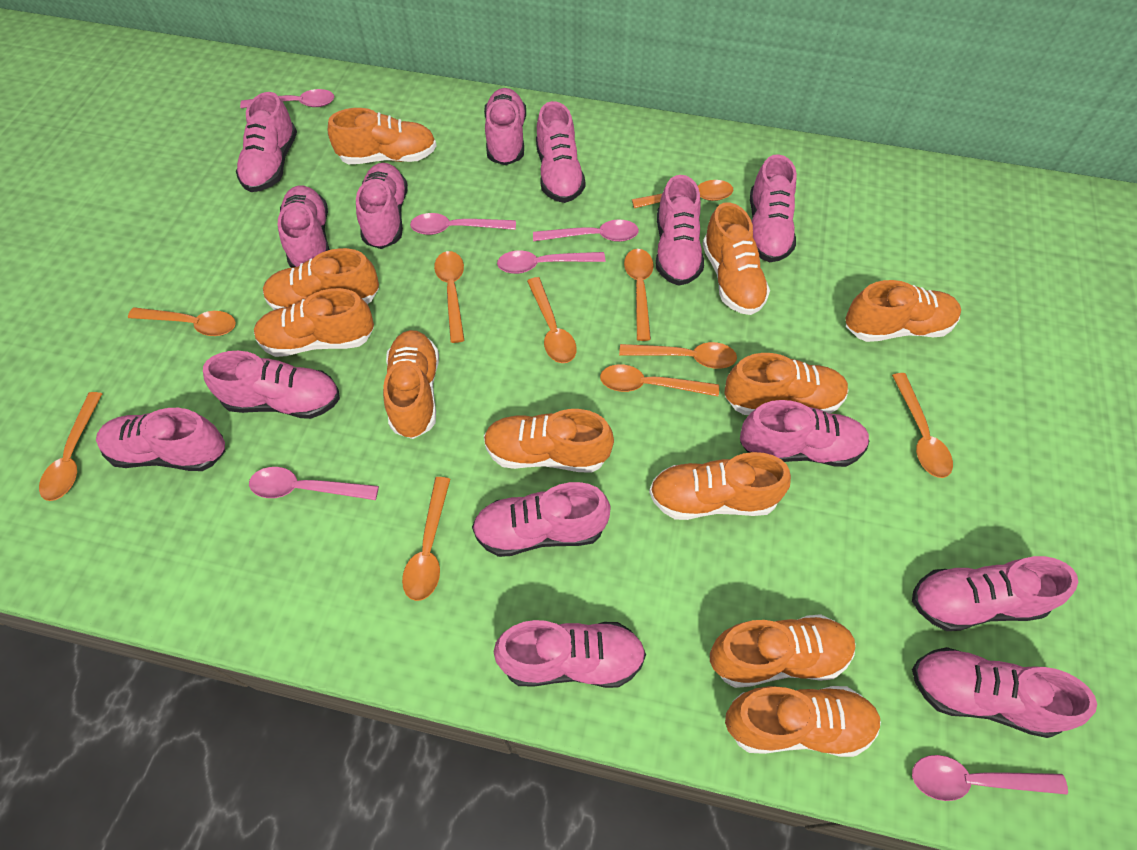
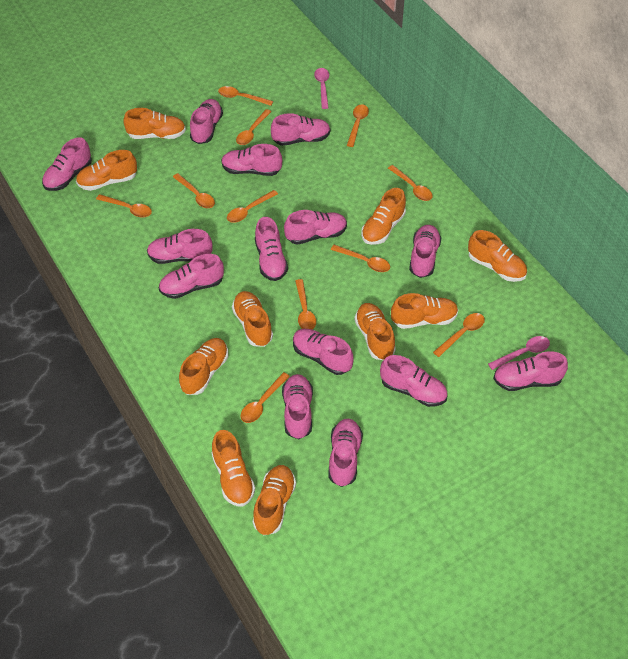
orange shoe: [254,288,374,357] [263,248,379,310] [328,108,437,164] [383,330,439,439] [484,409,614,473] [649,452,791,520] [702,202,770,315] [710,614,856,688] [724,353,849,415] [725,686,881,757] [845,280,961,342] = 11 -> [76,150,137,191] [123,108,186,139] [179,338,228,395] [211,430,255,507] [232,291,273,347] [253,465,296,535] [354,303,396,360] [361,188,406,245] [391,293,458,329] [468,230,527,282] = 10
orange spoon: [39,392,102,501] [128,307,236,336] [402,477,450,601] [434,251,465,343] [527,277,577,363] [600,365,719,396] [619,342,737,369] [624,249,654,341] [632,180,733,208] [892,373,953,478] = 10 -> [96,194,152,218] [173,173,215,208] [218,86,273,106] [227,190,278,223] [236,109,271,145] [241,372,290,423] [295,279,316,330] [331,245,390,272] [347,104,369,147] [388,165,433,201] [433,313,485,357] = 11
pink spoon: [240,89,334,108] [249,467,379,500] [410,213,516,235] [497,251,605,274] [533,219,639,242] [912,755,1068,801] = 6 -> [314,68,329,109] [488,336,550,370] = 2

